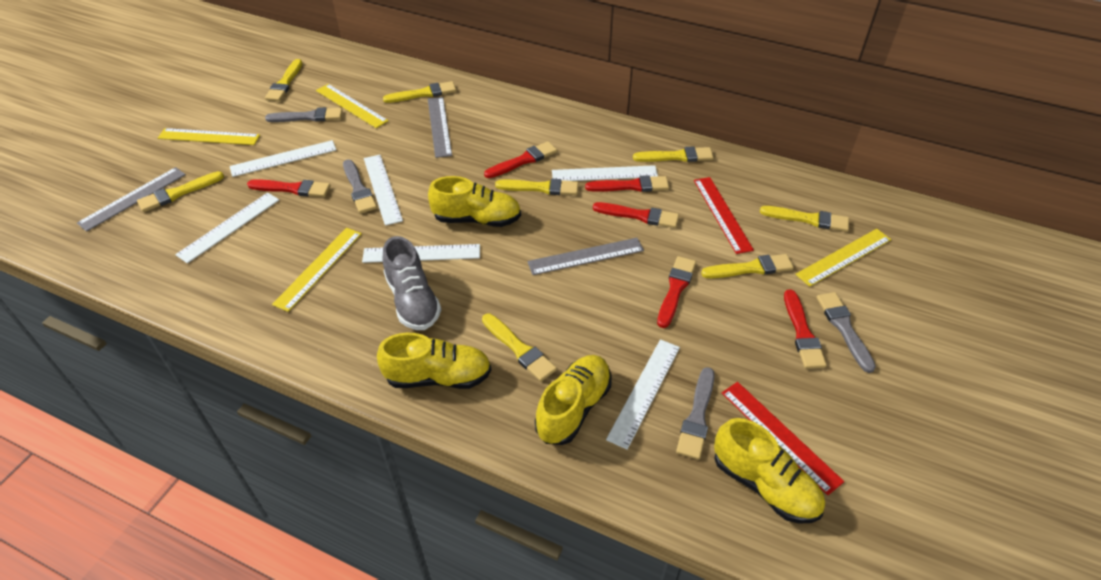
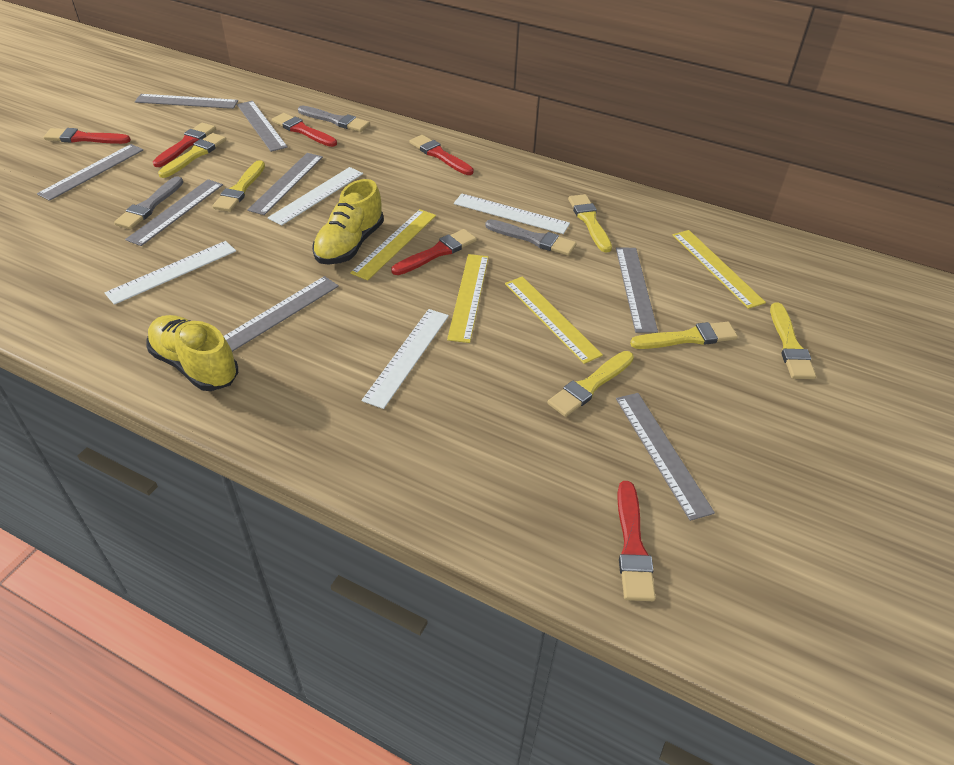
grey brush: [265,107,342,122] [343,159,377,213] [676,367,715,460] [816,292,876,373] = 4 -> [114,176,183,229] [298,106,370,132] [485,219,576,256] = 3
grey ruler: [77,167,186,232] [428,97,452,158] [527,238,644,275] = 3 -> [37,144,143,201] [125,179,223,246] [135,94,238,109] [224,276,339,352] [237,101,288,152] [247,153,323,215] [616,248,658,333] [616,393,715,521] = 8
grey shoe: [382,236,441,330] = 1 -> none = 0
red ruler: [694,177,754,254] [722,382,844,495] = 2 -> none = 0
white ruler: [175,192,279,263] [230,140,336,177] [362,244,480,263] [364,155,403,226] [552,165,658,181] [606,339,680,450] = 6 -> [104,241,236,305] [268,167,363,226] [362,309,449,409] [454,194,570,234] = 4
yellow brush: [137,171,224,212] [265,59,302,101] [383,81,456,103] [482,314,557,382] [495,179,578,195] [633,147,714,162] [701,254,794,278] [760,206,849,232] = 8 -> [158,133,226,178] [212,160,265,212] [548,351,634,417] [568,194,612,253] [630,322,738,349] [770,302,816,379] = 6
yellow shoe: [377,333,491,389] [428,176,521,227] [535,355,611,445] [714,418,825,524] = 4 -> [147,315,238,391] [312,179,384,264] = 2

